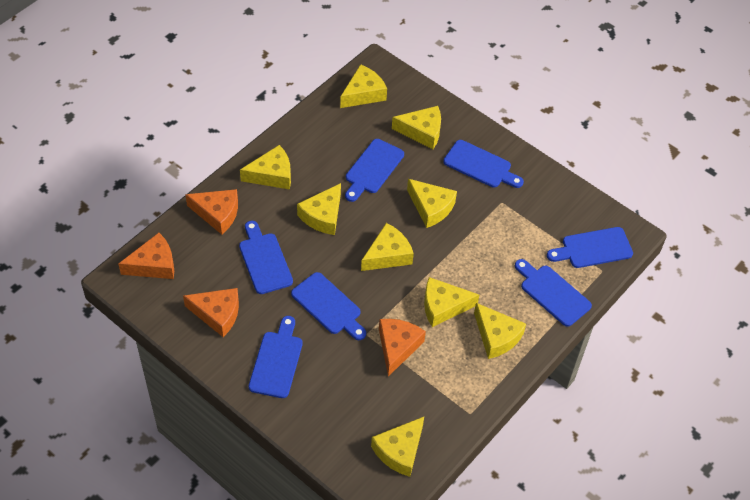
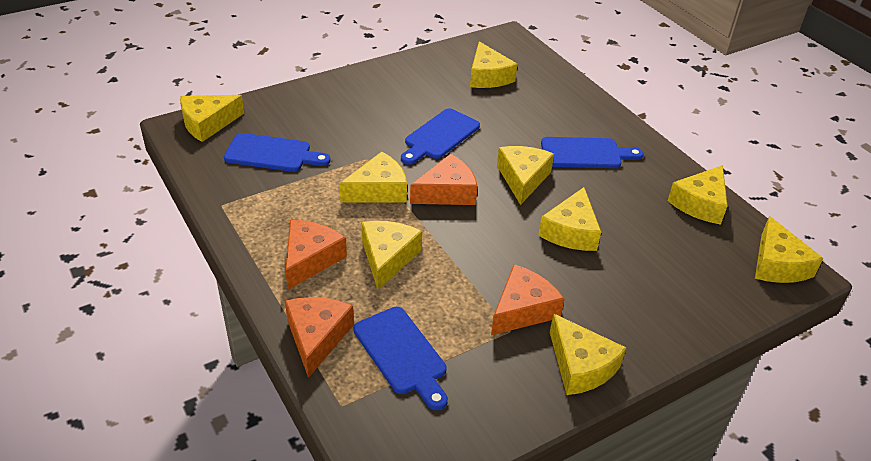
blue cutting board: [239,221,293,294] [249,316,303,398] [291,272,366,340] [345,139,404,202] [443,140,524,188] [515,259,592,327] [547,227,633,268] = 7 -> [224,133,330,172] [353,307,448,410] [401,108,480,165] [541,137,644,168] = 4

